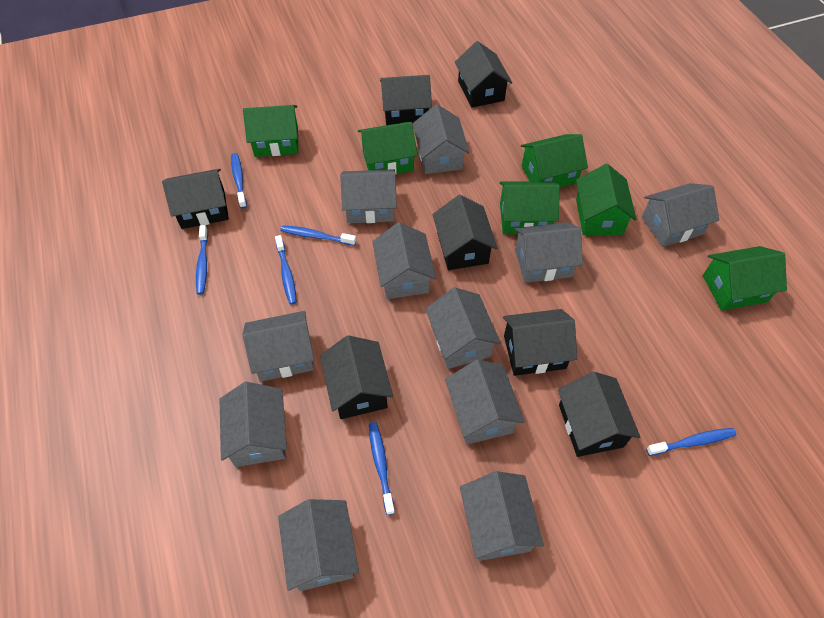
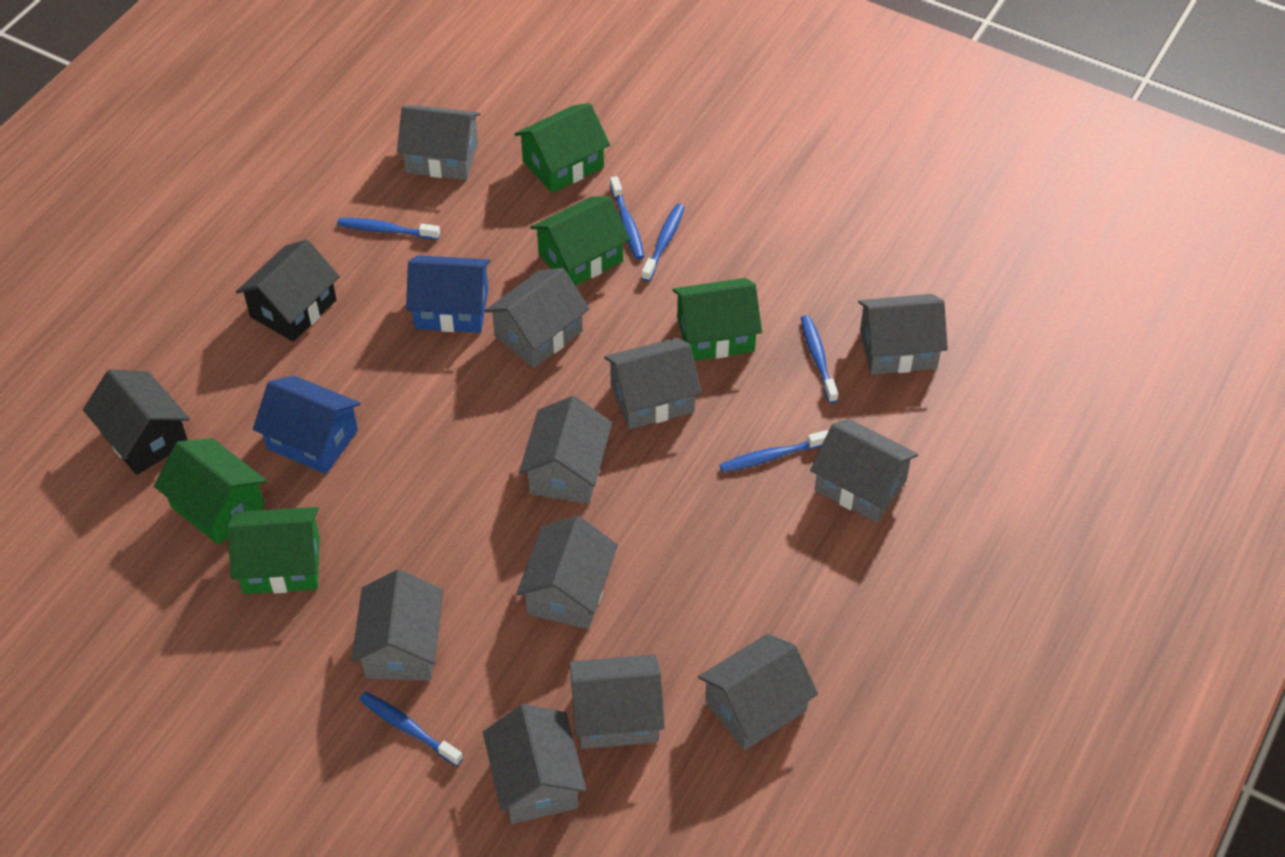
black house: [162,169,229,229] [320,335,393,419] [380,75,432,125] [433,195,497,270] [455,41,512,108] [503,309,577,376] [558,372,640,457] = 7 -> [83,369,190,475] [236,240,340,342] = 2
blue house: none = 0 -> [253,376,361,474] [406,255,491,333] = 2
green house: [243,105,298,157] [358,122,418,175] [500,181,560,234] [521,134,588,187] [576,164,637,235] [703,246,787,311] = 6 -> [154,438,267,545] [227,507,320,594] [514,103,610,193] [530,196,630,286] [673,278,762,361] = 5

